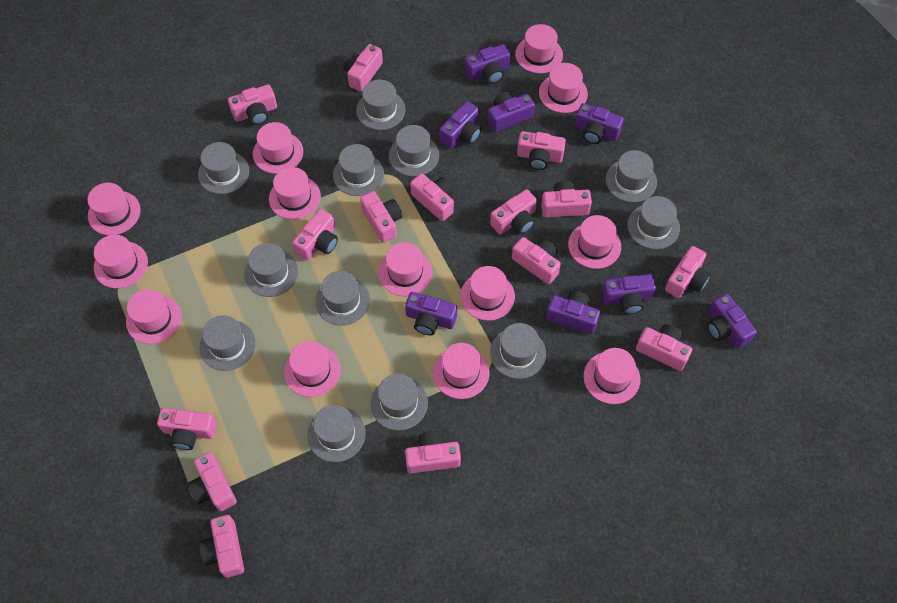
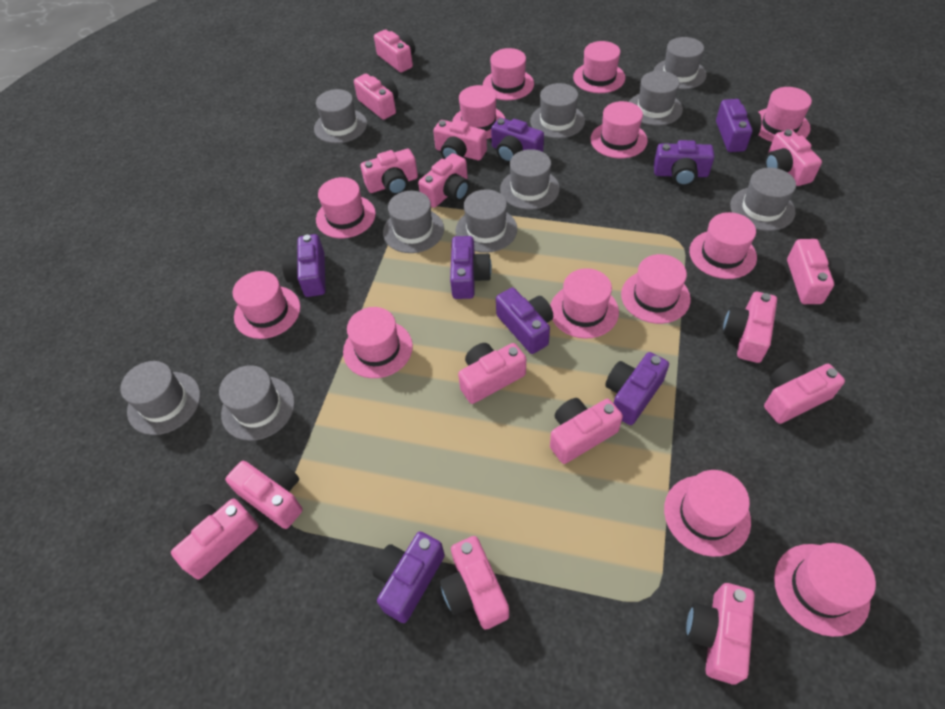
grey hat: [198,142,249,194] [200,315,256,371] [244,243,298,297] [307,405,366,462] [315,271,370,326] [333,144,384,196] [356,80,406,130] [371,373,428,431] [389,125,439,177] [490,323,546,379] [606,150,657,203] [627,196,680,249] = 12 -> [120,361,200,435] [219,365,295,441] [314,89,367,143] [383,191,444,253] [456,189,517,253] [500,149,560,210] [530,83,585,139] [629,71,683,126] [654,37,707,90] [730,168,796,231] = 10

